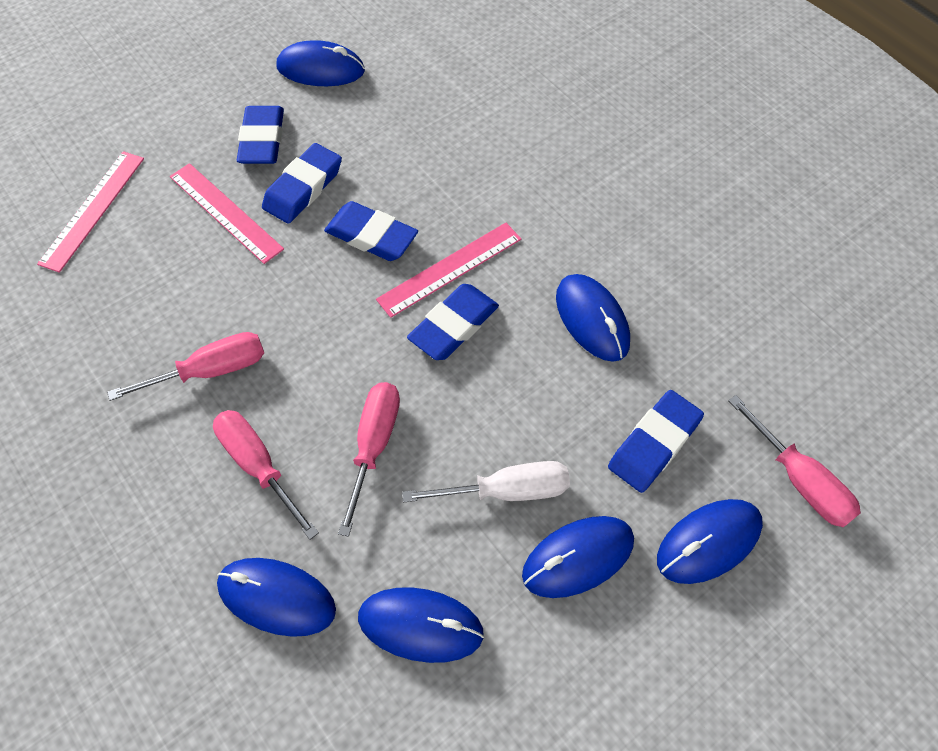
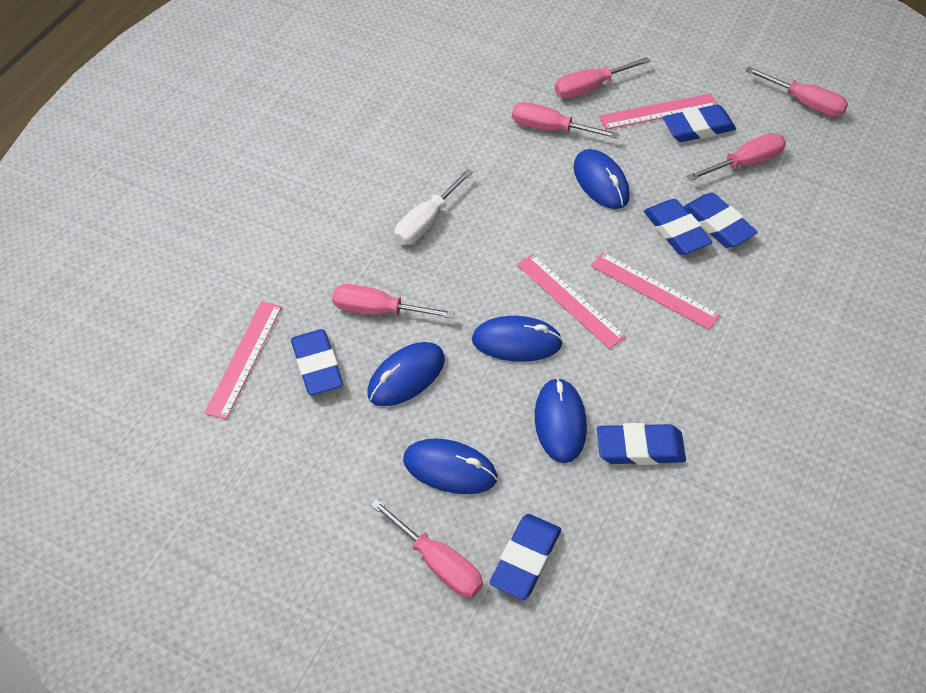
blue eraser: [237,106,284,164] [262,143,342,224] [324,201,418,261] [407,284,499,360] [608,390,704,493] = 5 -> [291,329,343,395] [490,514,561,600] [597,423,686,465] [644,199,712,255] [663,104,736,142] [683,193,758,248] = 6
blue mouse: [217,558,336,637] [277,40,365,86] [358,587,484,663] [522,516,634,598] [556,274,630,362] [657,499,763,584] = 6 -> [367,342,445,406] [403,438,497,494] [472,316,563,362] [535,377,587,463] [574,149,630,209] = 5
pink ruler: [37,151,144,273] [170,163,284,264] [376,223,521,318] = 3 -> [204,301,282,419] [517,254,626,349] [591,252,720,330] [599,93,717,130] = 4
pink screwdriver: [107,332,264,401] [213,410,319,540] [338,382,400,537] [728,395,861,527] = 4 -> [332,284,455,319] [370,498,483,598] [512,102,619,139] [555,57,650,99] [687,133,786,181] [746,67,848,117] = 6

